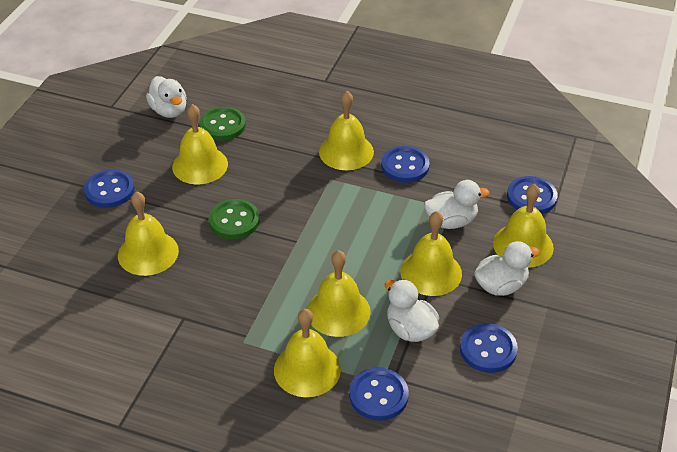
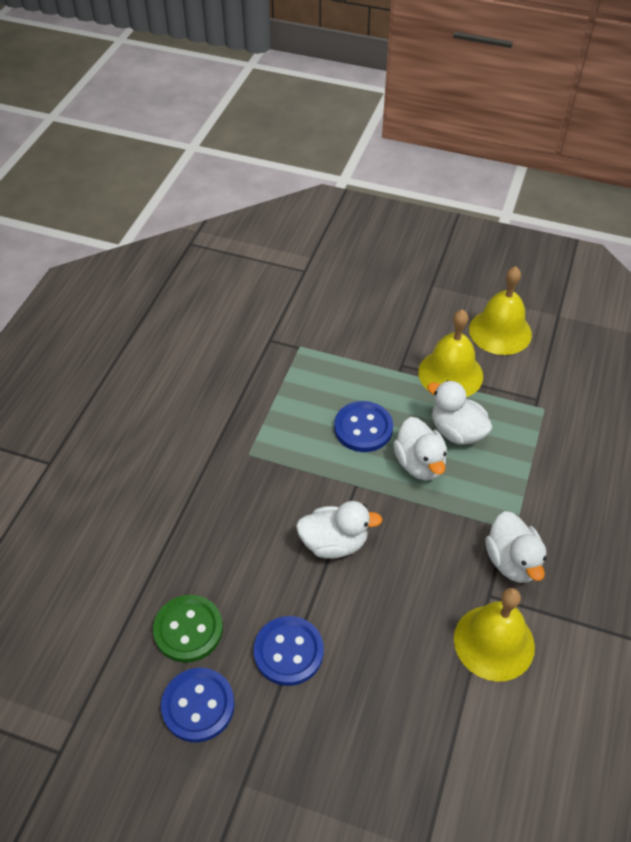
blue button: [84,170,135,208] [349,367,409,421] [381,146,430,183] [460,323,518,373] [507,176,558,214] = 5 -> [161,668,235,742] [254,616,324,686] [334,401,393,452] = 3
green button: [199,107,246,141] [209,199,260,239] = 2 -> [153,595,223,663] = 1
yellow bell: [118,191,179,276] [172,104,228,184] [274,309,341,397] [307,250,371,337] [319,91,374,170] [400,211,462,296] [493,184,554,268] = 7 -> [418,309,483,397] [454,588,535,682] [469,266,532,355] = 3

